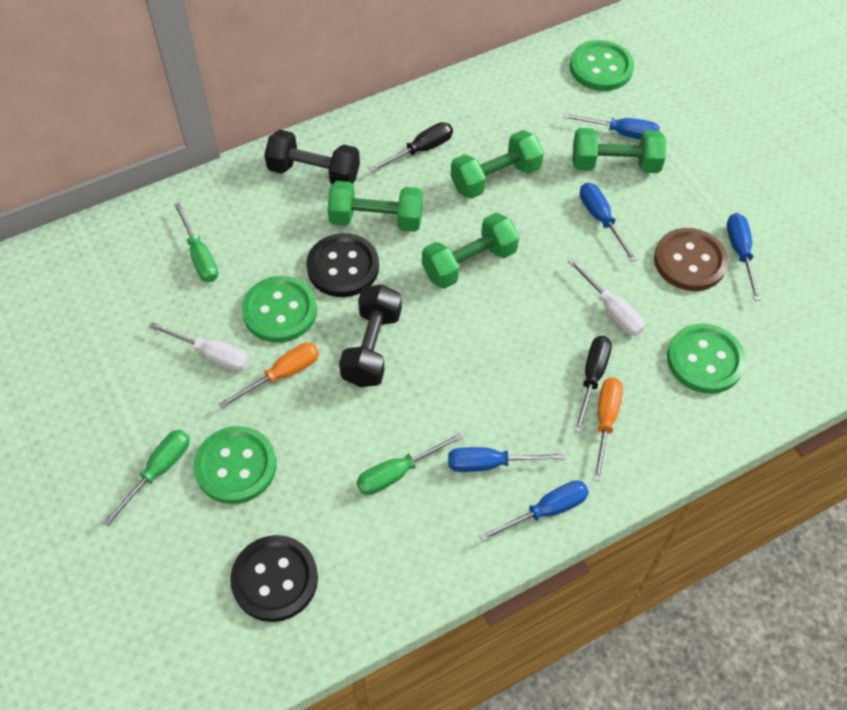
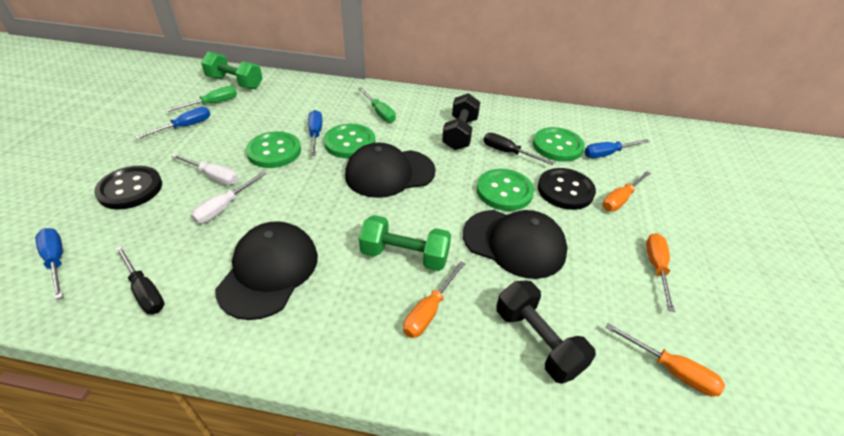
black cap: none = 0 -> [215,221,318,320] [345,142,436,198] [463,210,568,279] = 3
blue screwdriver: [448,447,565,472] [479,480,589,542] [563,113,660,140] [580,183,637,262] [727,213,761,301] = 5 -> [35,228,63,300] [135,107,211,139] [308,110,322,156] [585,139,650,158] = 4
brown button: [654,228,728,291] = 1 -> none = 0
green dumbbell: [328,181,423,232] [422,213,519,289] [451,130,544,199] [572,128,666,173] = 4 -> [201,52,263,89] [359,215,451,271] = 2
green screwdriver: [103,430,190,527] [174,202,218,282] [356,433,463,495] = 3 -> [166,86,237,112] [358,88,396,123] = 2
orange screwdriver: [219,342,319,409] [593,377,623,481] = 2 -> [403,261,465,338] [602,171,651,211] [606,323,725,397] [646,233,675,312] = 4

